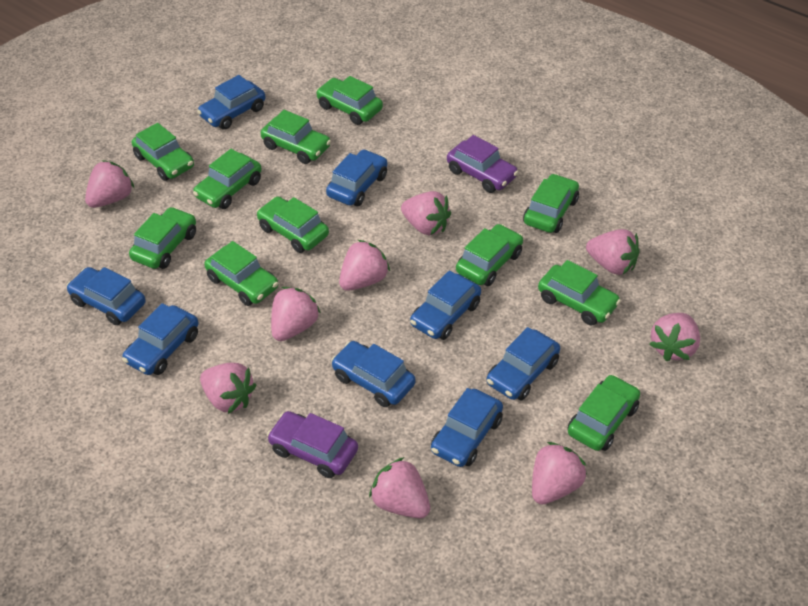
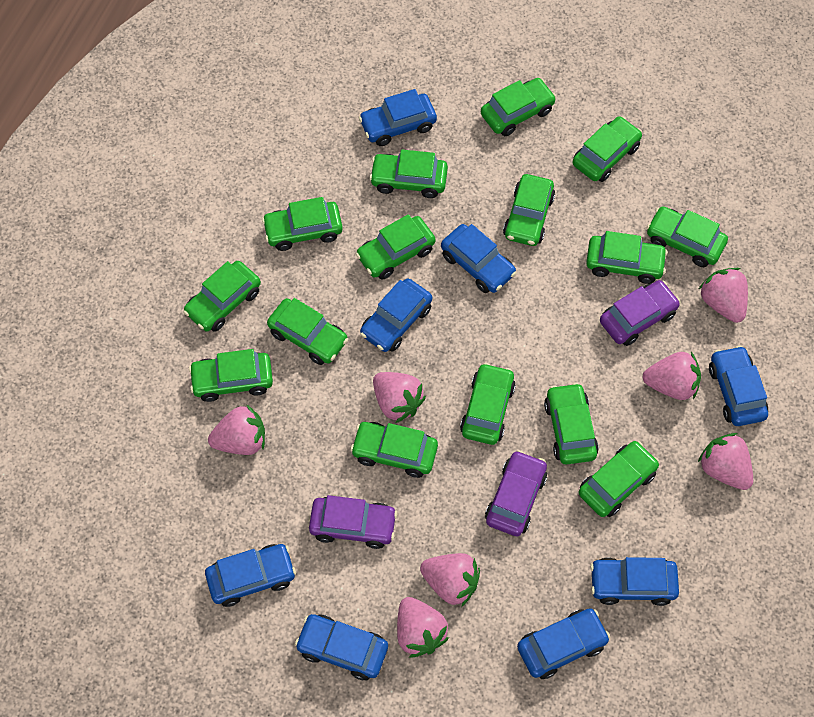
green car: [129,207,196,269] [132,123,194,181] [193,149,262,209] [204,241,278,306] [256,196,329,253] [261,110,331,164] [316,76,383,125] [456,224,523,286] [523,174,579,233] [538,260,621,325] [568,375,640,451] = 11 -> [183,261,261,332] [189,349,273,402] [262,197,343,251] [267,298,348,365] [350,422,438,478] [356,214,436,280] [369,150,448,198] [460,363,516,445] [481,78,556,136] [503,174,555,246] [544,383,599,465] [573,116,642,182] [579,441,659,517] [586,231,668,284] [647,206,728,267] = 15
pink strawberry: [85,160,134,208] [200,363,256,414] [271,287,321,341] [339,240,390,291] [369,457,430,518] [401,191,451,235] [532,442,587,505] [586,229,640,275] [650,313,700,361] = 9 -> [208,404,265,455] [373,372,426,423] [397,597,449,657] [420,553,480,606] [642,352,701,400] [698,433,753,490] [699,268,748,323] = 7
purple car: [267,411,358,478] [447,135,518,193] = 2 -> [309,495,397,549] [485,450,547,536] [600,280,680,346] = 3

